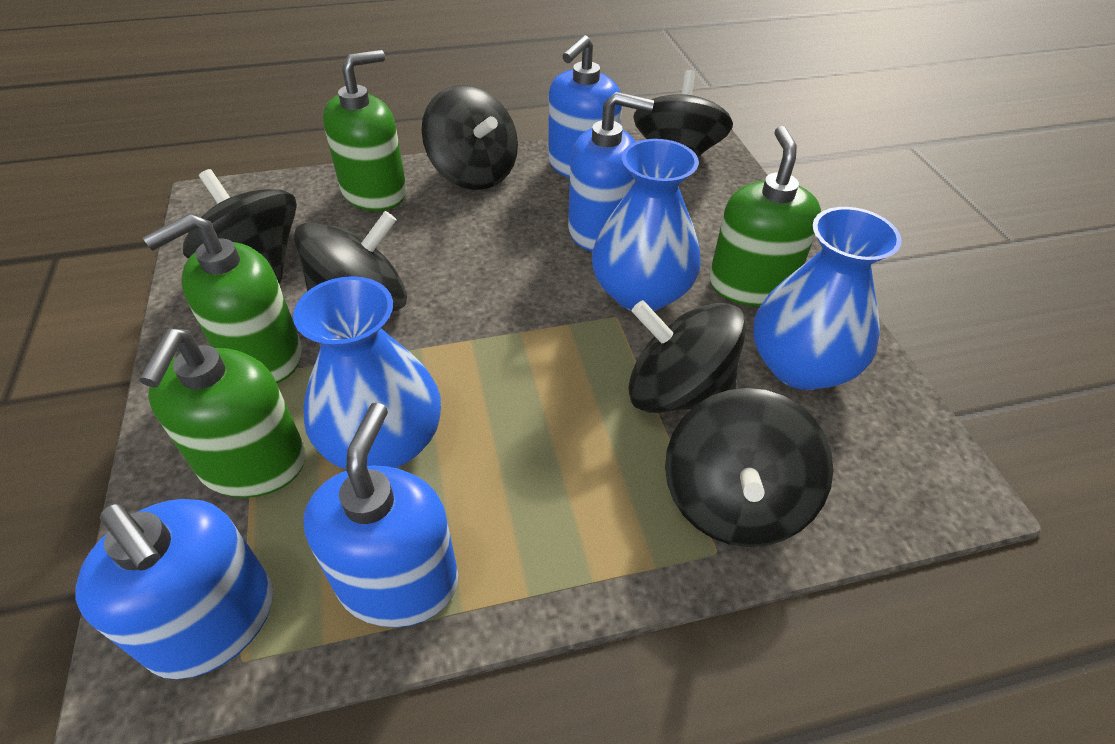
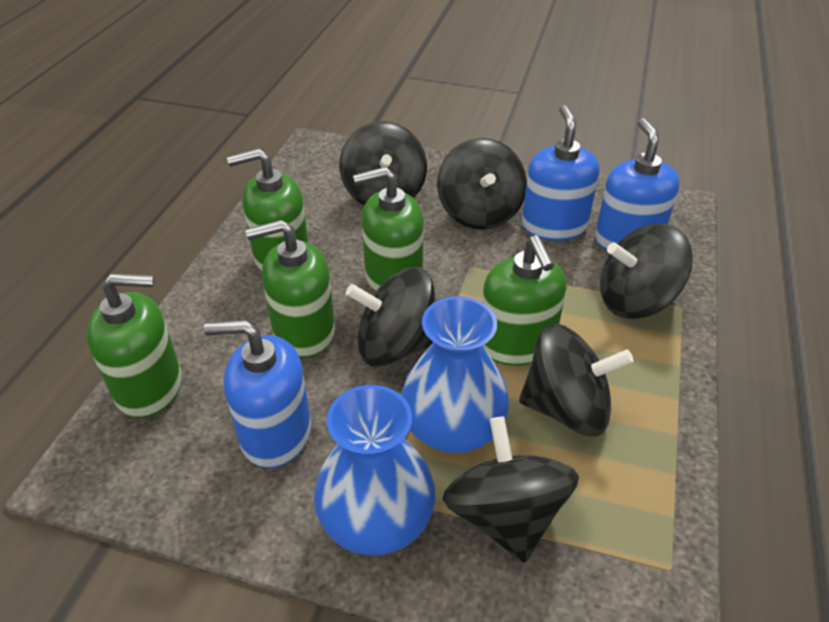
blue soap dispenser: [75,499,273,679] [303,403,458,627] [548,35,622,178] [568,92,654,252] = 4 -> [204,320,311,468] [522,105,599,241] [595,118,679,250] = 3
blue vase: [293,276,441,469] [592,139,701,311] [753,207,902,390] = 3 -> [314,385,435,555] [401,296,509,453] = 2
green soap dispenser: [139,329,306,498] [143,213,302,383] [323,50,407,211] [710,126,821,306] = 4 -> [86,273,182,418] [227,148,308,272] [245,220,335,358] [353,167,424,292] [482,235,567,366] = 5

